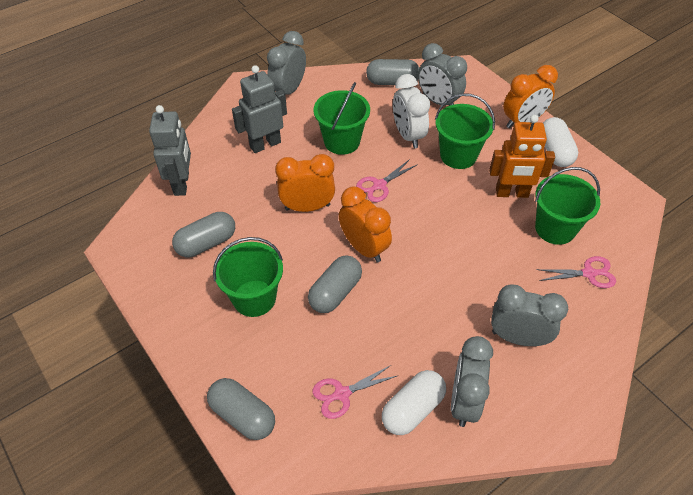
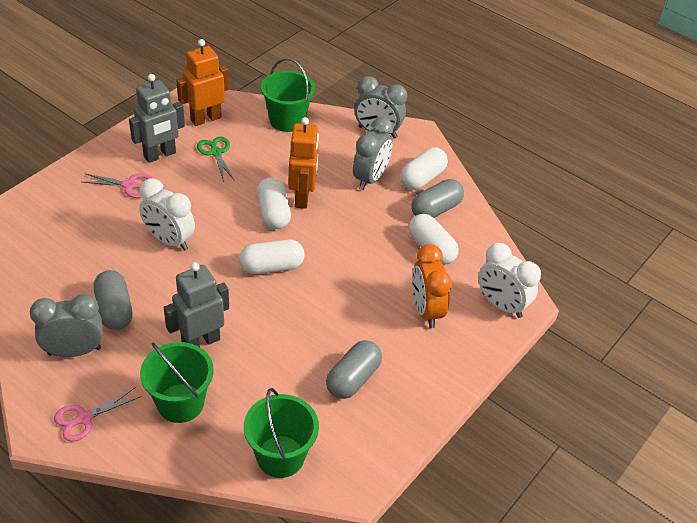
green bucket: [213,237,283,317] [313,82,370,155] [435,93,495,169] [535,167,600,245] = 4 -> [140,342,214,423] [244,388,319,478] [261,58,315,132] = 3
green scissors: none = 0 -> [197,137,235,182] = 1
grey capsule: [172,212,235,257] [207,378,275,440] [308,255,362,313] [366,59,419,85] = 4 -> [94,270,133,330] [326,340,382,399] [411,179,464,218] = 3
grey clock: [267,31,306,95] [418,43,467,106] [451,336,493,427] [491,284,568,346] = 4 -> [30,294,103,357] [353,117,393,190] [354,76,407,138] = 3
orange clock: [275,154,335,212] [339,187,392,262] [503,65,558,129] = 3 -> [412,244,452,328] = 1
orange robot: [489,115,555,198] = 1 -> [176,39,229,126] [288,117,319,209] = 2
pink scissors: [313,365,397,419] [356,159,418,202] [536,256,616,288] = 3 -> [54,387,142,442] [82,174,153,198] = 2
white capsule: [382,370,446,435] [543,117,578,167] = 2 -> [239,240,305,274] [257,177,291,229] [400,147,448,190] [409,214,459,265] = 4
white clock: [393,74,430,148] = 1 -> [139,179,195,251] [478,243,541,318] = 2

